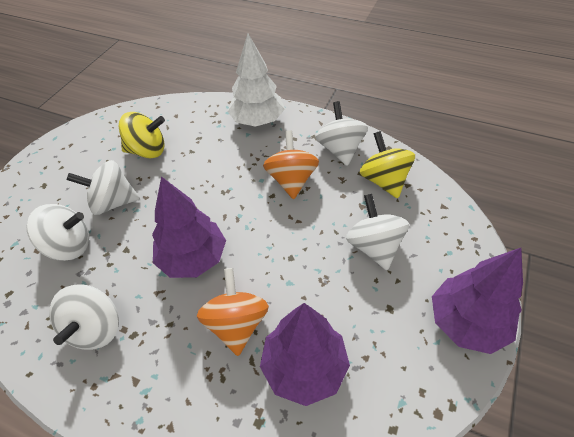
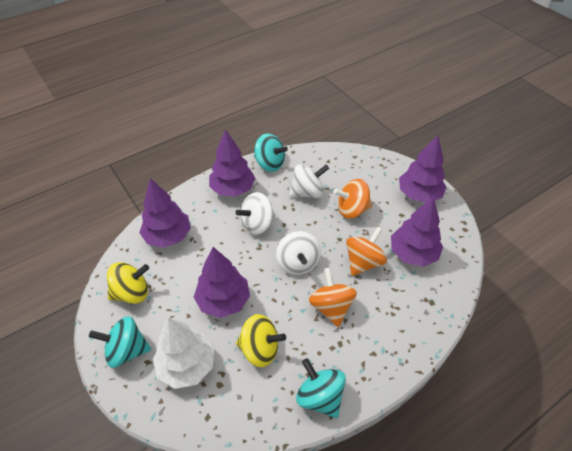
orange spinning top: [197,268,269,356] [263,130,319,199] = 2 -> [309,268,357,327] [333,179,372,219] [346,226,387,276] = 3
purple tree: [152,176,226,278] [260,303,350,406] [432,248,523,354] = 3 -> [139,178,191,248] [194,247,250,318] [209,129,255,197] [391,197,443,267] [399,136,447,202] = 5
turquoise spinning top: none = 0 -> [89,316,151,368] [254,133,288,172] [296,358,346,418] = 3
white spinning top: [26,204,89,261] [49,284,119,350] [67,160,140,215] [315,101,368,166] [346,194,409,270] = 5 -> [235,192,275,235] [276,231,321,275] [289,164,329,198] = 3

